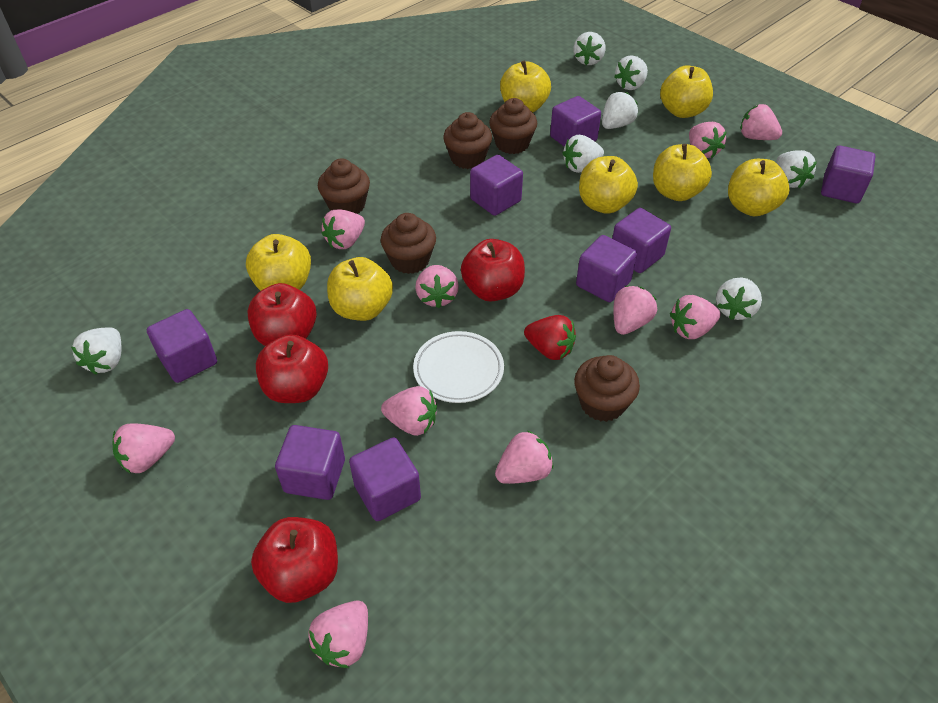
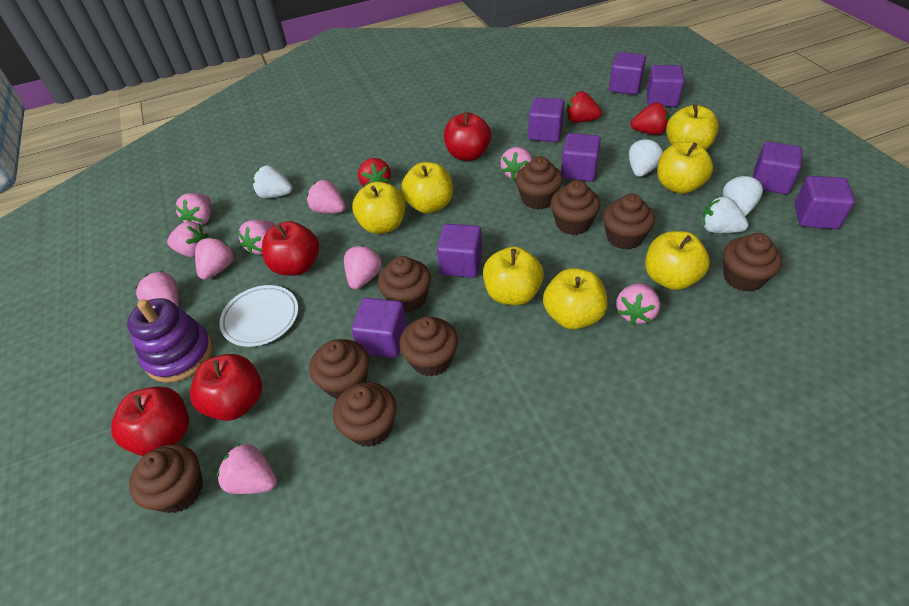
brown cupcake: [318,158,370,214] [381,213,436,274] [443,112,492,169] [489,98,537,154] [574,355,640,422] = 5 -> [129,444,203,513] [309,339,369,399] [333,382,397,447] [378,256,431,313] [399,317,458,377] [515,156,563,209] [551,180,600,235] [603,194,655,250] [723,233,782,292] = 9
purple stacking toy: none = 0 -> [127,298,213,383] = 1
red strawberry: [524,315,576,360] = 1 -> [358,158,391,187] [566,91,602,123] [631,102,669,135] = 3
white strawberry: [71,327,121,374] [562,135,604,173] [574,32,605,65] [602,92,638,129] [614,55,648,90] [716,278,762,320] [776,150,817,188] = 7 -> [253,165,292,198] [629,138,663,177] [702,197,749,233] [723,175,763,216] = 4

